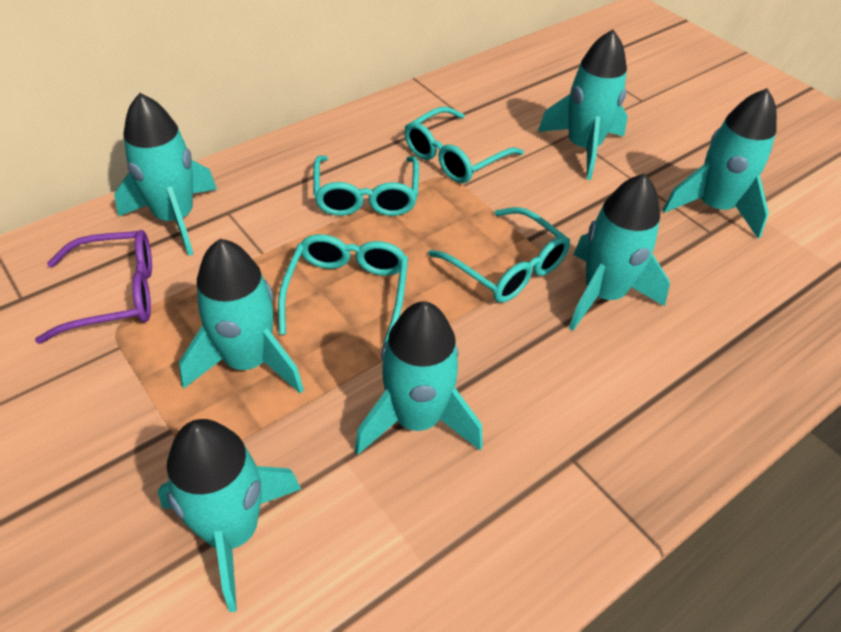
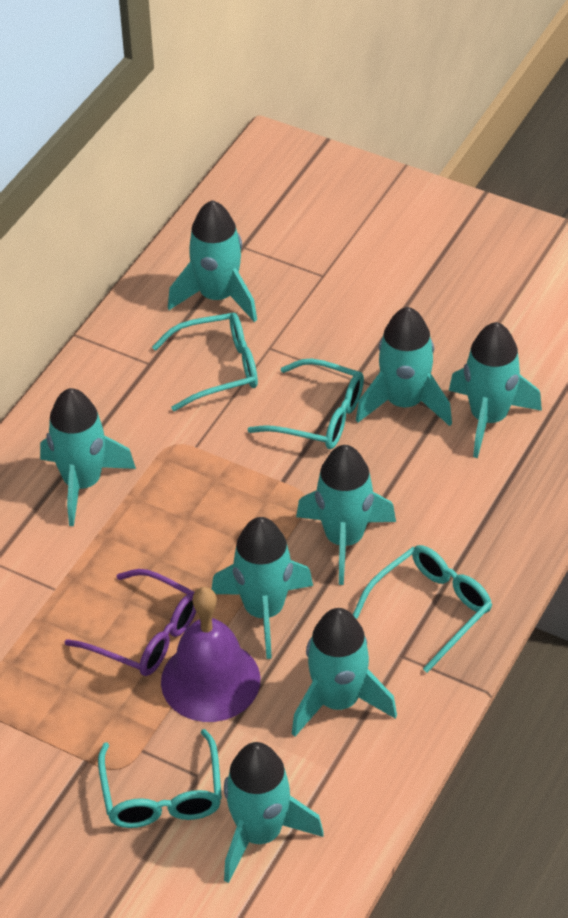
purple bell: none = 0 -> [161,587,260,722] = 1
turquoise rocket: [114,93,217,256] [158,419,301,612] [179,239,304,394] [354,301,483,455] [538,29,628,180] [569,173,670,331] [663,88,777,239] = 7 -> [40,388,136,526] [168,200,257,322] [212,517,313,659] [224,742,324,883] [292,608,397,737] [296,445,396,585] [356,307,452,426] [449,322,542,458] = 8

